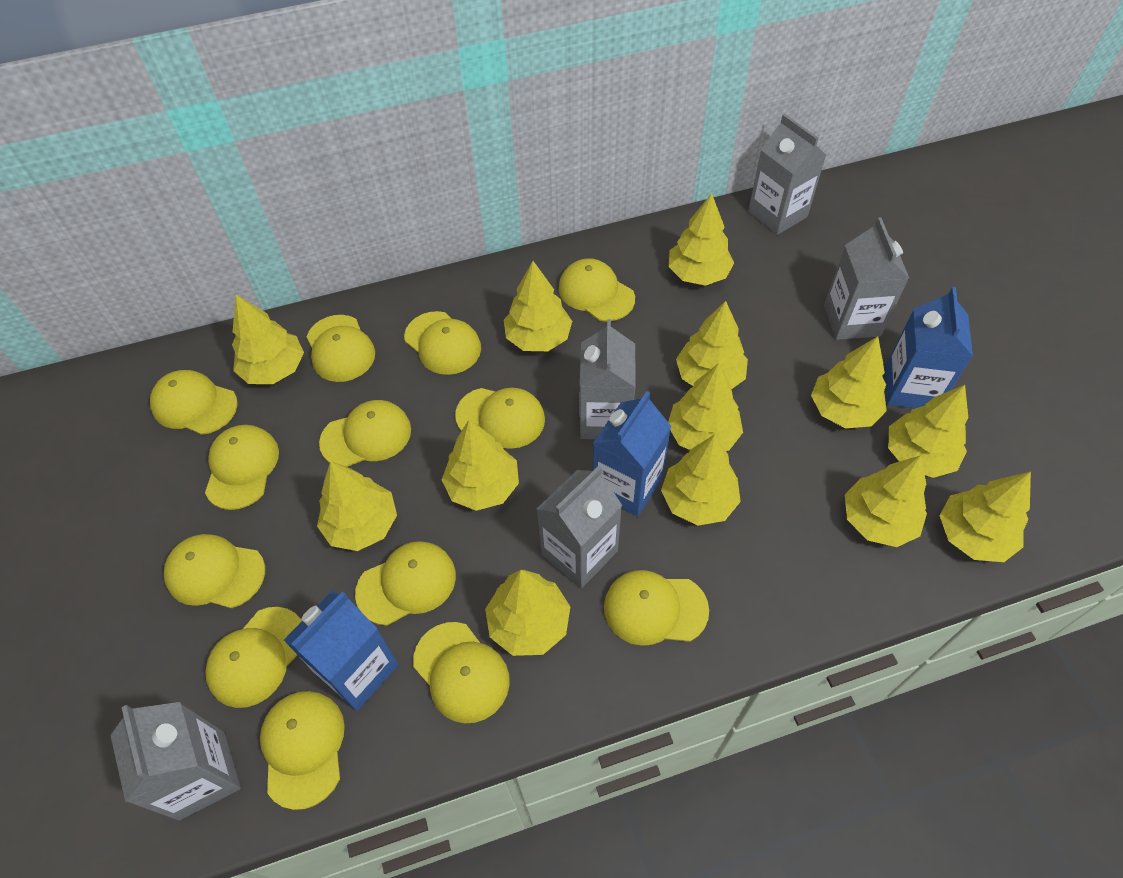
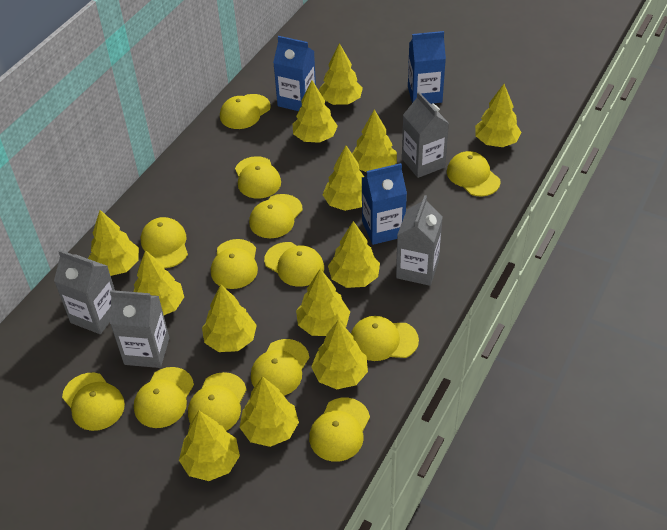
grey carton: [110,702,241,821] [537,466,622,588] [579,319,636,439] [748,114,826,235] [824,218,909,340] = 5 -> [54,250,115,334] [110,290,169,368] [396,195,443,286] [402,92,449,178] = 4

